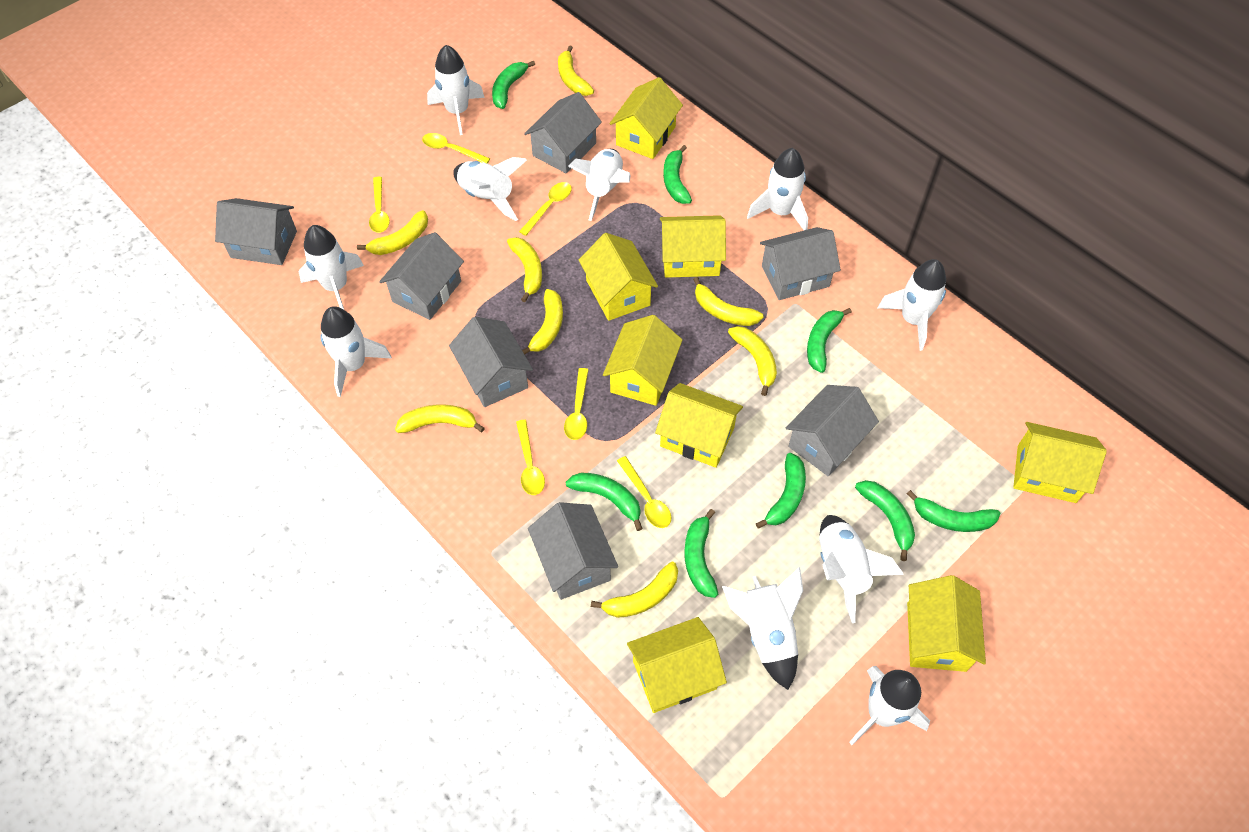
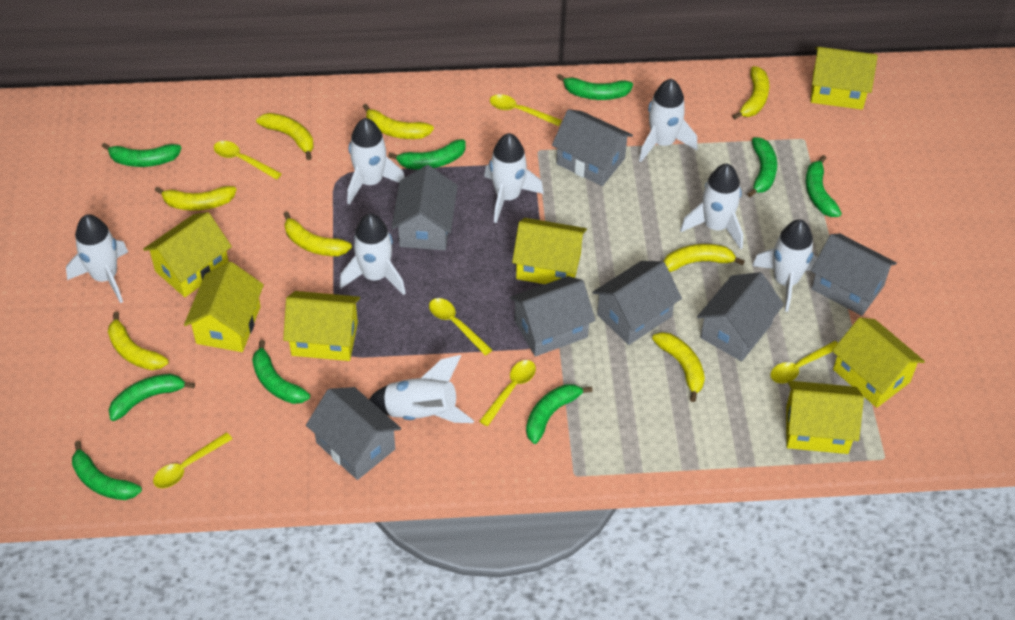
green banana: [492,61,535,109] [566,473,643,531] [663,145,692,204] [684,509,718,598] [756,453,806,529] [807,308,852,373] [855,480,915,561] [907,490,1000,532] = 8 -> [72,441,142,500] [102,143,181,167] [109,374,195,421] [252,340,310,404] [388,139,465,170] [526,384,593,444] [557,74,633,100] [747,137,777,197] [806,155,842,217] = 9
white rocket: [299,225,364,310] [320,306,392,397] [427,45,485,135] [453,157,527,221] [568,149,631,221] [722,567,803,690] [747,148,808,230] [819,515,904,623] [849,666,930,745] [878,259,946,351] = 10 -> [66,214,128,303] [340,213,406,295] [347,118,405,205] [369,355,474,423] [484,133,544,223] [639,79,698,162] [680,164,743,249] [752,219,818,312] = 8
yellow house: [579,233,658,321] [603,315,682,406] [610,77,683,159] [627,617,727,713] [655,383,743,468] [660,215,726,278] [907,575,986,672] [1013,422,1107,503] = 8 -> [143,212,232,297] [184,262,264,352] [283,291,360,361] [512,218,587,284] [786,381,864,454] [811,47,878,110] [832,317,925,408] = 7

